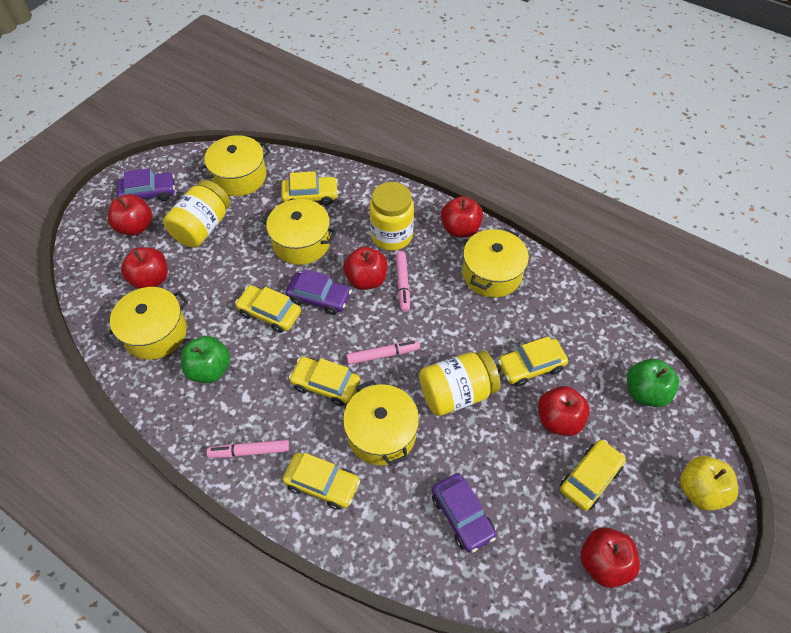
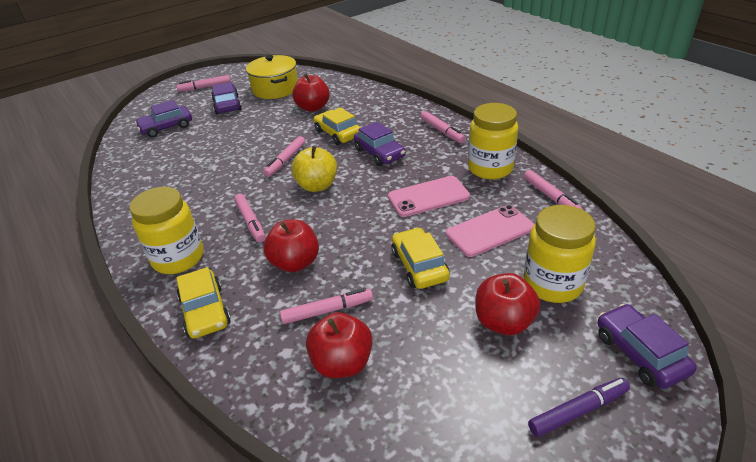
green apple: [181,336,230,383] [627,359,679,407] = 2 -> none = 0
pink marker: [207,440,289,458] [346,340,420,365] [396,251,410,312] = 3 -> [177,75,231,92] [234,194,266,243] [263,136,305,177] [280,288,373,324] [421,111,465,143] [524,170,583,210] = 6
pink phone: none = 0 -> [388,176,470,217] [446,205,534,257] = 2
purple car: [117,168,175,201] [286,269,352,315] [432,473,496,553] = 3 -> [135,100,192,137] [211,82,242,115] [354,122,406,166] [597,304,697,389] = 4
purple marker: none = 0 -> [528,378,630,437] = 1
red apple: [108,194,152,236] [121,247,168,289] [343,247,388,290] [441,196,483,237] [538,386,590,436] [580,527,640,588] = 6 -> [264,219,319,272] [292,74,330,112] [306,312,372,378] [476,273,540,335] = 4
yellow car: [235,285,301,333] [281,171,338,205] [283,453,360,510] [289,357,360,406] [498,336,568,387] [560,440,626,511] = 6 -> [177,267,231,339] [313,107,361,145] [391,227,450,289] = 3
yellow pot: [105,287,188,360] [199,135,271,196] [261,199,337,265] [343,380,419,466] [462,228,529,298] = 5 -> [246,55,298,99] = 1

